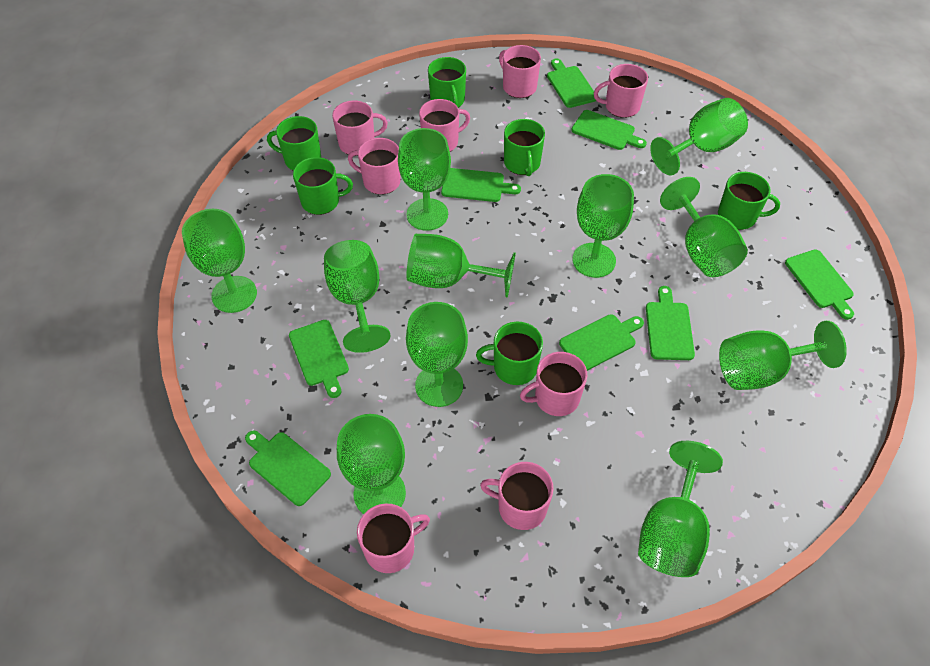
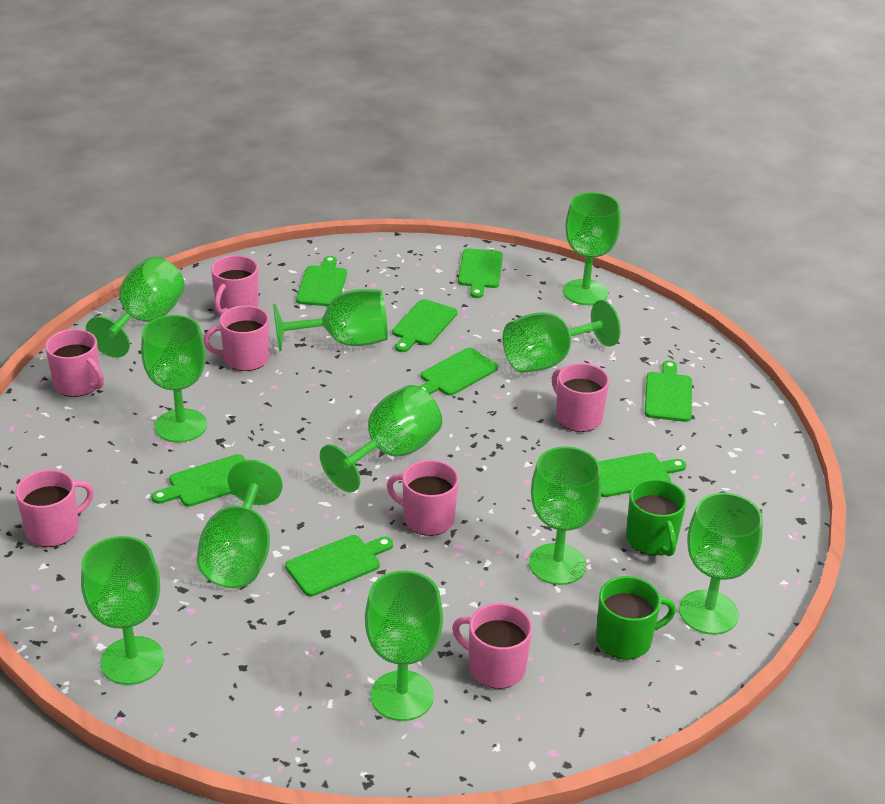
green mug: [267,116,321,170] [293,157,353,215] [428,57,466,108] [476,322,543,385] [504,119,545,176] [718,172,780,230] = 6 -> [596,576,676,660] [626,479,687,556] = 2
pink mug: [332,100,388,156] [348,138,401,195] [357,503,430,573] [419,99,470,152] [480,462,554,530] [499,45,541,98] [520,352,587,416] [594,64,648,118] = 8 -> [15,470,94,547] [45,329,104,397] [204,306,269,371] [211,255,258,314] [387,460,459,536] [452,603,533,689] [552,363,609,432] = 7

